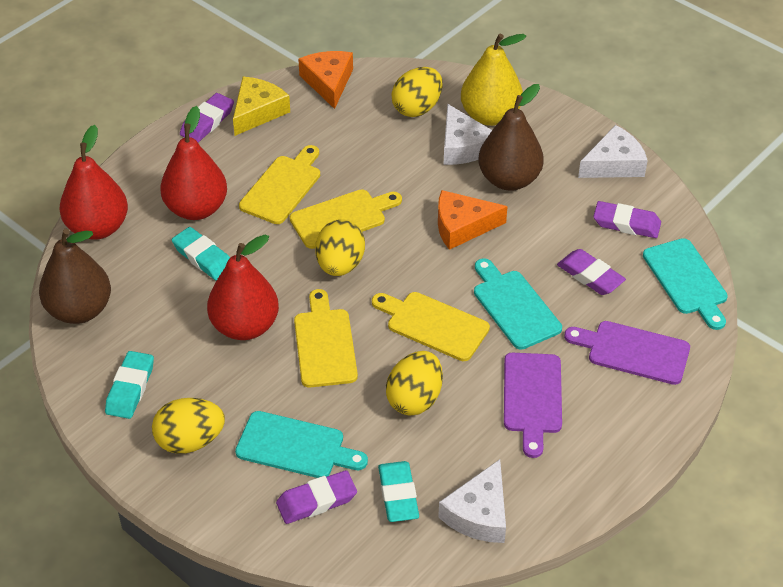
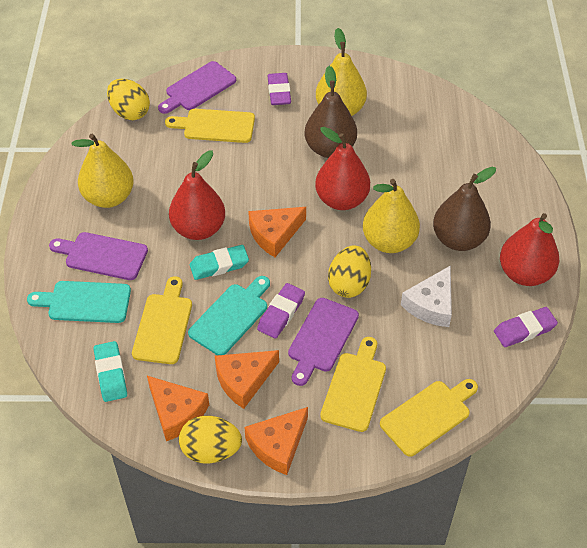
orange cheese: [298,51,353,109] [438,190,508,250] = 2 -> [147,376,209,441] [215,350,279,409] [244,407,308,475] [248,207,306,257] = 4
purple cutting board: [504,353,562,458] [564,321,690,385] = 2 -> [49,232,148,280] [158,61,236,114] [288,298,359,386] = 3
purple eraser: [180,93,234,143] [276,470,357,524] [557,249,626,295] [593,201,661,238] = 4 -> [257,283,305,339] [267,73,291,105] [494,307,558,347] = 3
turquoise cutting board: [235,411,368,478] [474,258,562,350] [643,238,728,330] = 3 -> [27,281,131,323] [188,276,270,355] = 2
turquoise eraser: [105,351,154,419] [172,227,230,281] [378,461,419,522] = 3 -> [94,341,127,402] [190,245,249,280] = 2
white cheese: [438,459,506,543] [444,104,492,165] [578,125,648,178] = 3 -> [401,265,452,327] = 1
yellow cheese: [233,77,290,136] = 1 -> none = 0
yellow egg: [152,398,225,454] [315,219,365,276] [386,351,443,416] [391,67,443,117] = 4 -> [107,79,150,120] [179,416,242,464] [328,245,371,298] = 3
yellow pear: [461,34,526,126] = 1 -> [71,134,134,208] [316,28,367,116] [363,179,420,253] = 3

